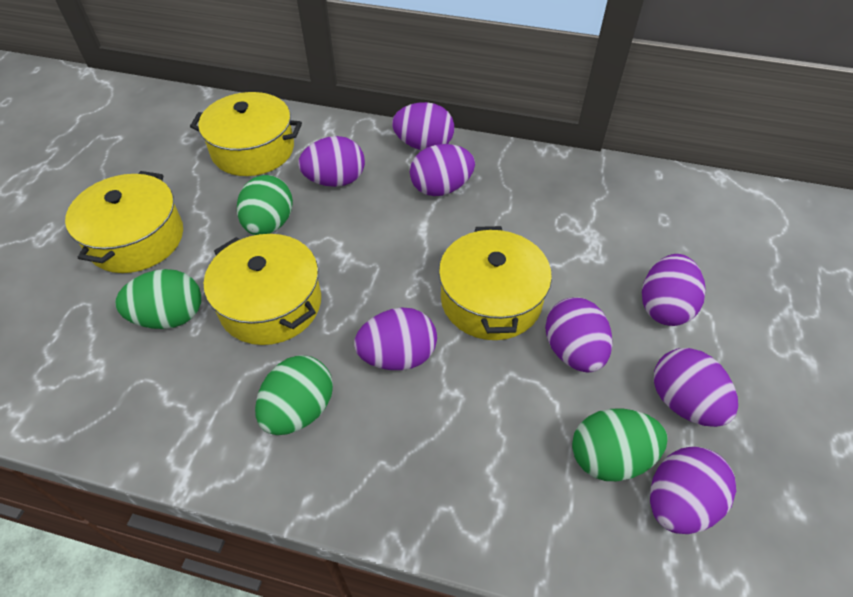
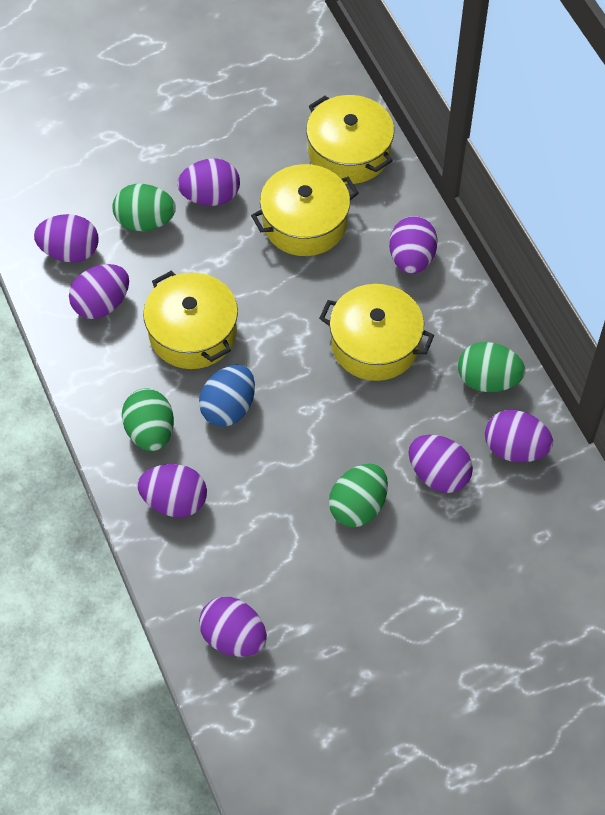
blue egg: none = 0 -> [199,365,255,427] = 1

